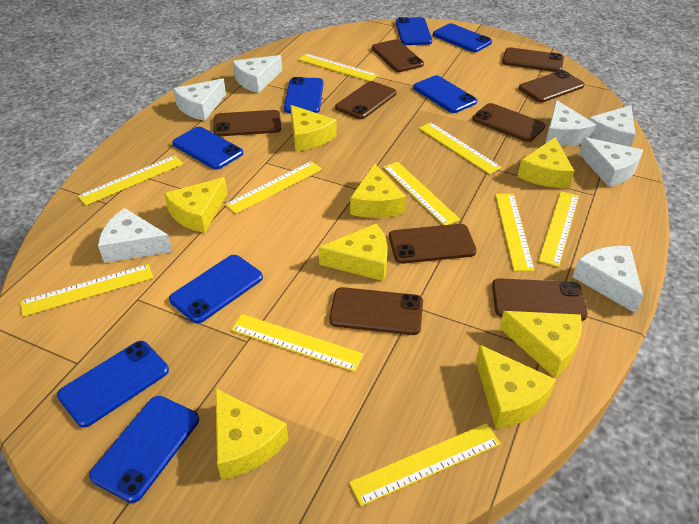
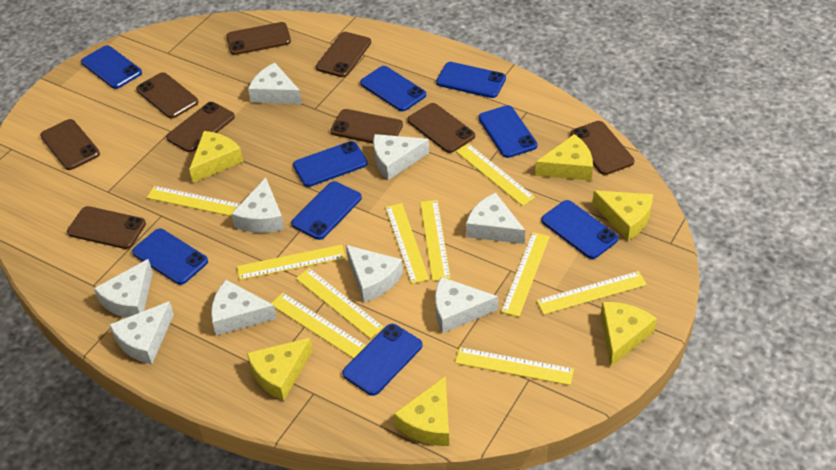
blue phone: [57,341,169,428] [89,396,199,503] [169,255,263,323] [172,127,243,170] [284,77,324,113] [396,17,432,45] [413,76,477,113] [433,23,492,52] = 8 -> [81,45,142,89] [132,229,208,285] [291,181,362,240] [293,141,368,187] [342,324,422,396] [360,66,426,112] [436,62,506,98] [478,105,538,158] [541,200,618,259] = 9
white cheese: [98,208,172,263] [173,78,226,121] [233,55,282,93] [546,100,596,146] [573,246,643,313] [579,137,643,187] [588,105,635,147] = 7 -> [94,259,153,318] [109,301,174,364] [211,280,277,336] [232,178,284,233] [248,63,302,104] [346,245,403,302] [373,134,429,180] [435,277,498,333] [466,192,525,244] = 9
yellow cheese: [164,177,228,233] [216,388,288,480] [290,105,337,151] [319,224,388,281] [350,163,406,218] [476,344,556,429] [500,311,582,378] [518,137,574,188] = 8 -> [189,131,243,183] [247,338,313,401] [394,376,449,446] [535,134,593,181] [592,190,653,241] [601,302,657,367] = 6

